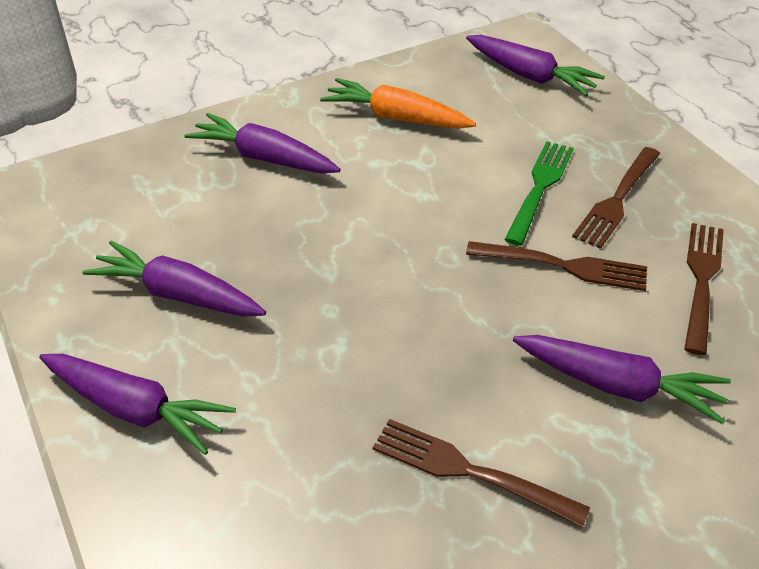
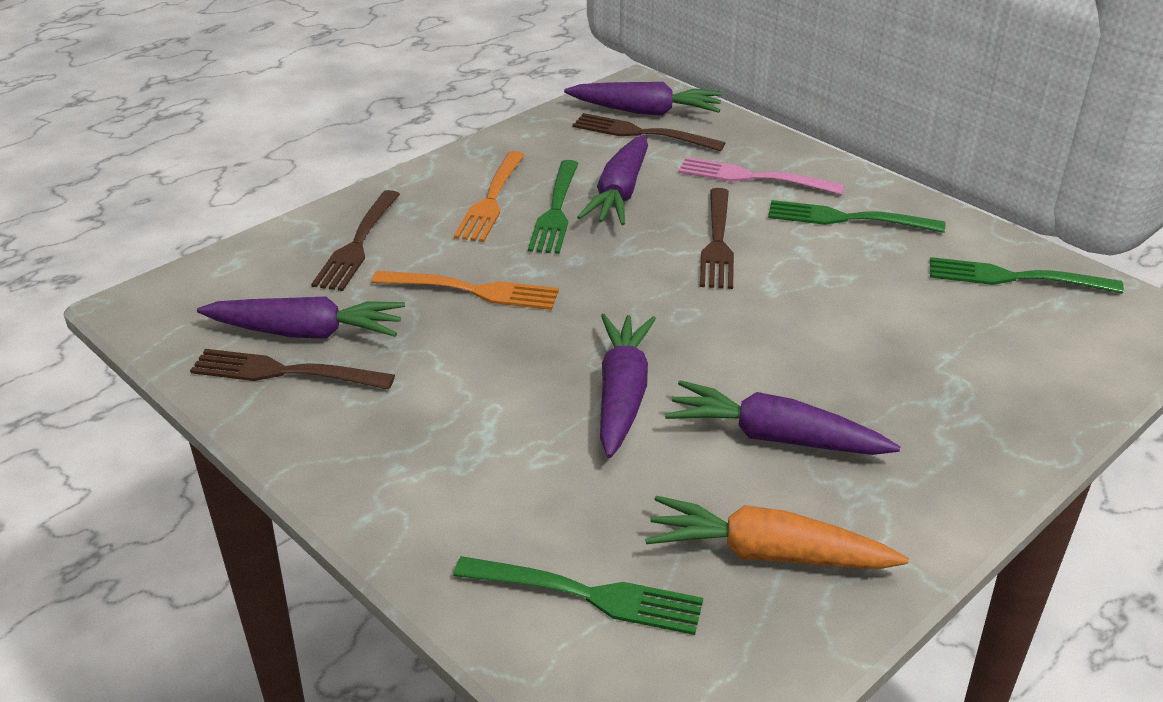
green fork: [504,141,574,246] = 1 -> [453,556,703,635] [528,160,579,254] [768,200,945,233] [930,257,1124,293] = 4
orange fork: none = 0 -> [371,271,559,310] [454,151,525,242] = 2
pink fork: none = 0 -> [678,157,845,195] = 1

